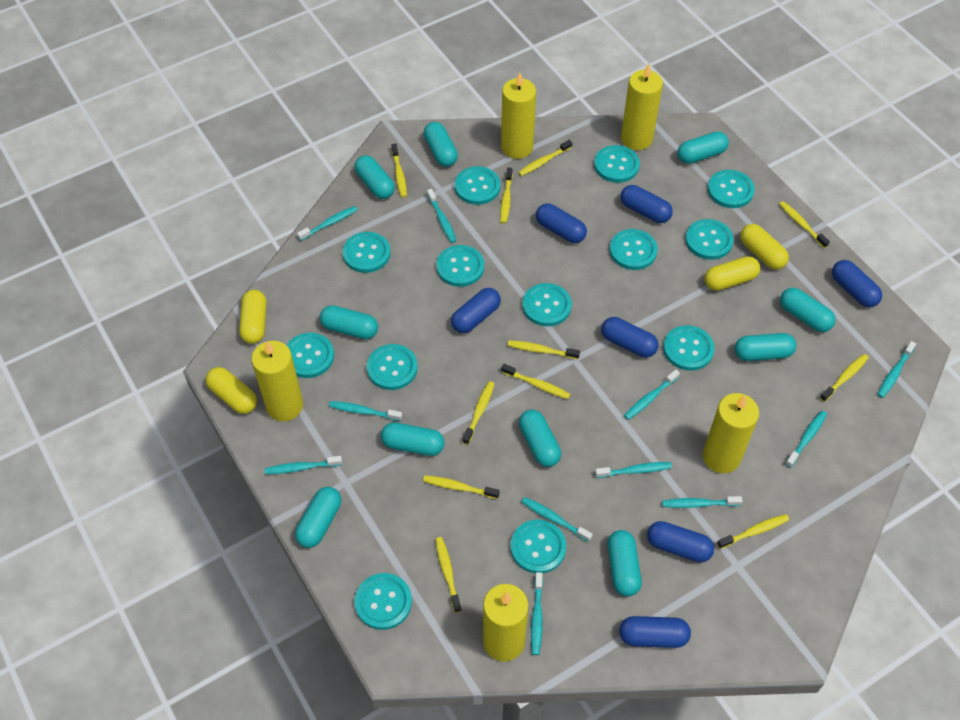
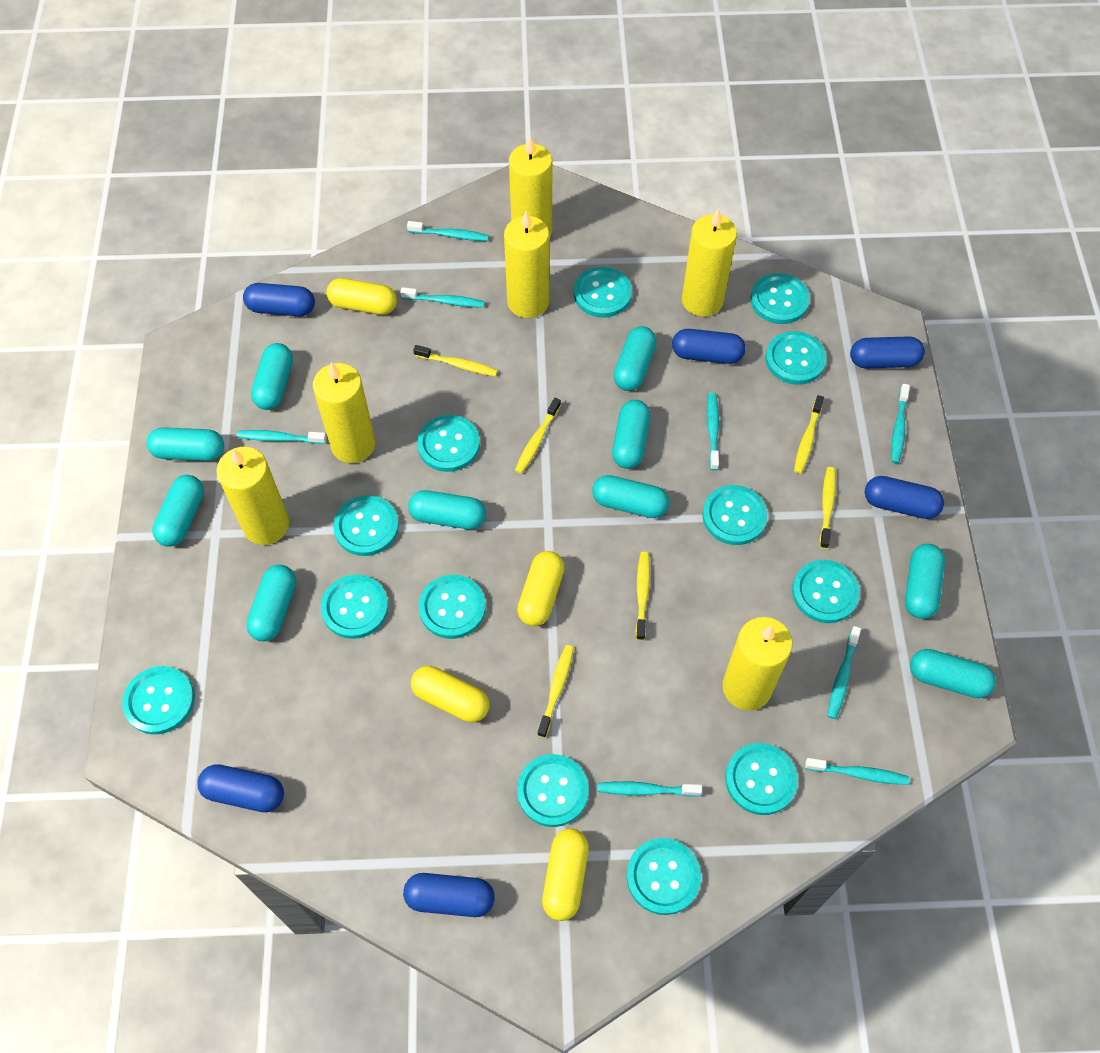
blue capsule: [451,288,501,333] [536,204,587,243] [601,317,659,358] [619,616,691,648] [620,185,673,223] [647,521,714,562] [832,260,882,308] = 7 -> [197,764,284,812] [243,283,315,316] [403,873,495,917] [672,329,745,364] [850,336,925,368] [865,476,944,519] = 6
turquoise toothbrush: [265,456,342,474] [297,206,358,241] [329,401,402,421] [427,189,456,243] [522,497,593,542] [531,572,543,655] [595,462,672,478] [624,369,680,420] [662,496,742,508] [785,411,827,468] [877,341,916,398] = 11 -> [237,430,327,444] [400,287,485,308] [407,221,489,241] [598,781,702,797] [707,392,719,470] [805,758,909,785] [827,626,861,719] [891,384,910,463] = 8
yellow candle: [251,341,303,421] [483,584,528,662] [501,72,536,159] [621,64,663,150] [703,393,759,473] = 5 -> [216,447,289,545] [313,362,375,463] [504,211,549,318] [509,136,552,238] [682,209,737,317] [722,617,793,711] = 6
yellow toothbrush: [391,143,407,198] [423,475,500,499] [435,537,462,613] [463,381,495,445] [500,168,513,223] [501,364,570,399] [508,340,580,359] [518,140,572,176] [717,514,789,549] [779,201,830,248] [820,354,869,402] = 11 -> [413,345,498,376] [515,398,561,474] [538,645,574,738] [636,552,650,640] [794,395,824,474] [820,467,836,549] = 6

